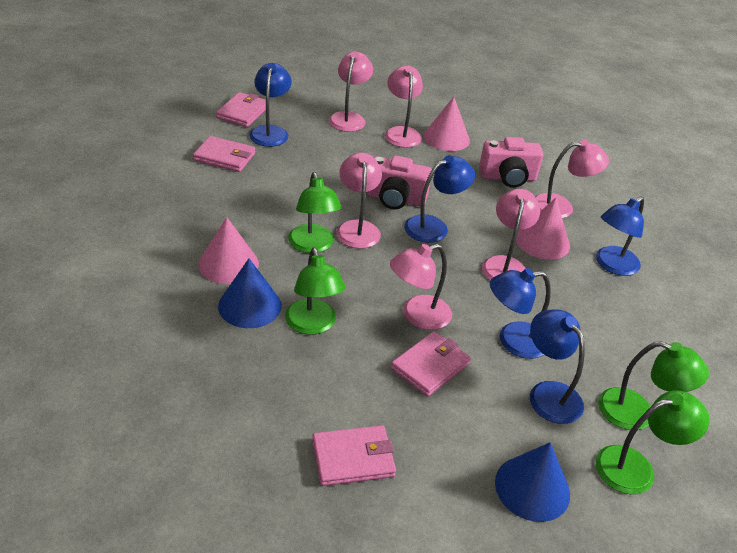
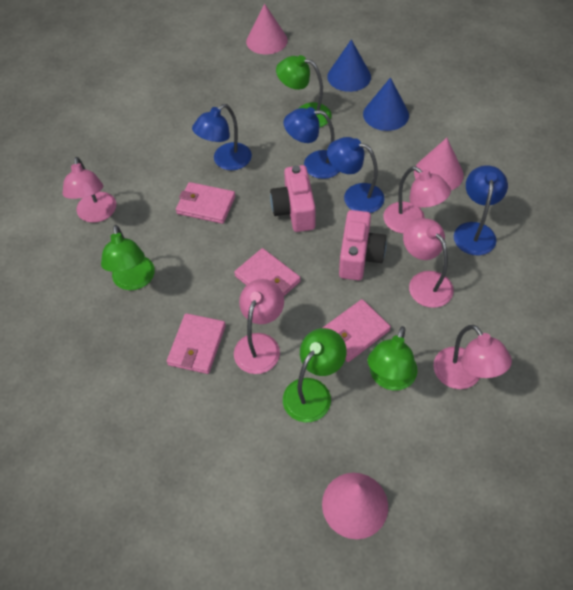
blue lamp: [249,63,291,147] [404,155,475,243] [490,268,551,359] [530,309,585,424] [596,196,644,276] = 5 -> [192,104,252,170] [284,107,340,179] [327,137,384,213] [454,165,508,255] = 4
pink lamp: [329,51,373,132] [336,152,382,249] [385,66,423,148] [390,244,452,330] [482,189,540,280] [535,140,609,218] = 6 -> [63,157,116,223] [234,279,284,374] [383,166,451,234] [403,218,454,308] [433,325,512,389] = 5

